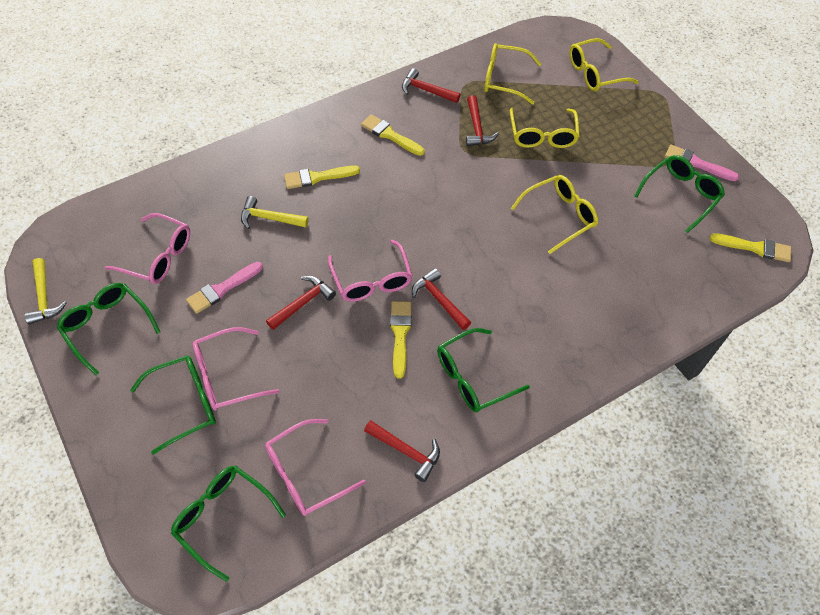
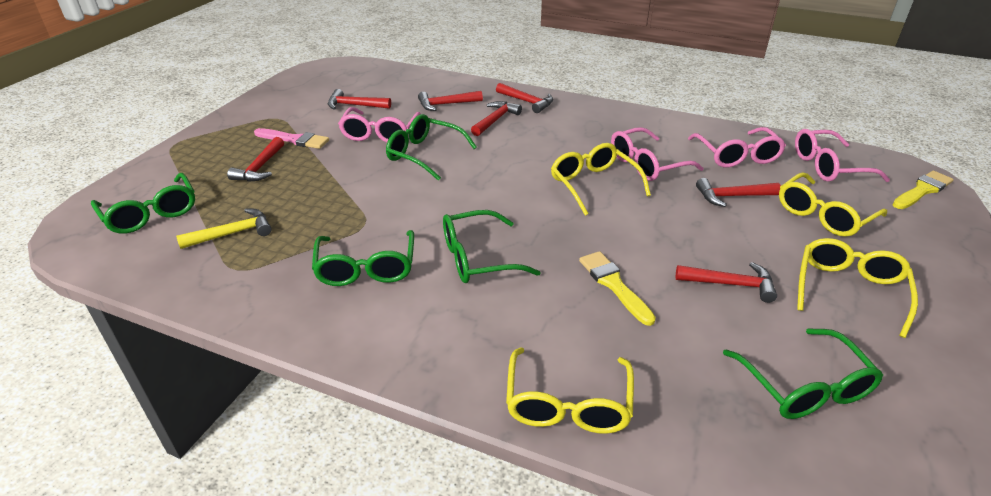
pink brush: [186,262,263,314] [665,145,739,181] = 2 -> [254,128,329,149] = 1
red hammer: [266,276,336,330] [364,420,440,482] [402,68,461,103] [412,268,471,330] [466,95,499,146] = 5 -> [227,137,284,182] [328,89,391,110] [418,91,483,111] [471,101,522,136] [496,83,553,113] [676,262,777,303] [696,178,781,207] = 7
yellow brush: [284,165,360,189] [361,114,425,156] [390,301,412,379] [710,233,791,262] = 4 -> [579,251,656,326] [892,171,954,209] = 2
yellow hammer: [24,258,66,325] [241,196,309,229] = 2 -> [176,209,272,249] = 1

